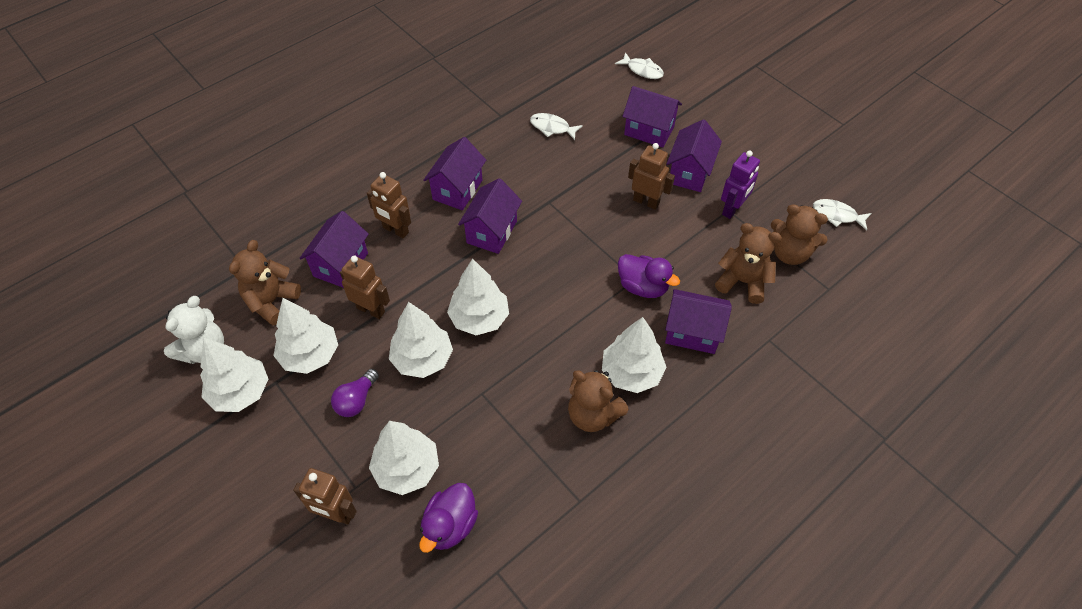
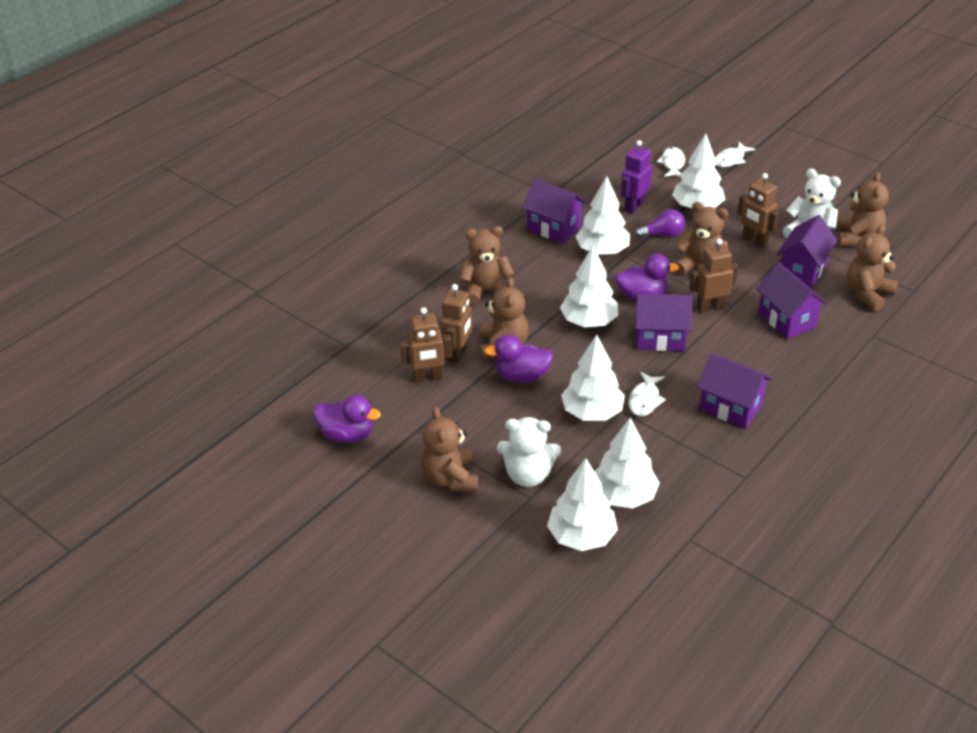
brown teddy bear: [229,240,301,325] [568,370,629,432] [715,223,782,304] [771,204,828,265] = 4 -> [421,407,478,492] [459,226,514,306] [479,277,529,360] [675,202,728,276] [837,172,889,246] [847,225,899,311] = 6
purple duck: [419,483,478,553] [618,254,680,298] = 2 -> [313,395,381,443] [484,335,553,383] [615,254,679,301] = 3
purple house: [299,211,369,288] [423,137,486,210] [458,178,522,254] [622,86,682,148] [665,289,732,354] [667,119,722,192] = 6 -> [522,179,586,244] [635,293,692,351] [697,353,772,429] [756,262,827,339] [777,215,837,288] = 5
white teddy bear: [164,296,224,364] = 1 -> [497,417,561,487] [783,169,841,238] = 2

